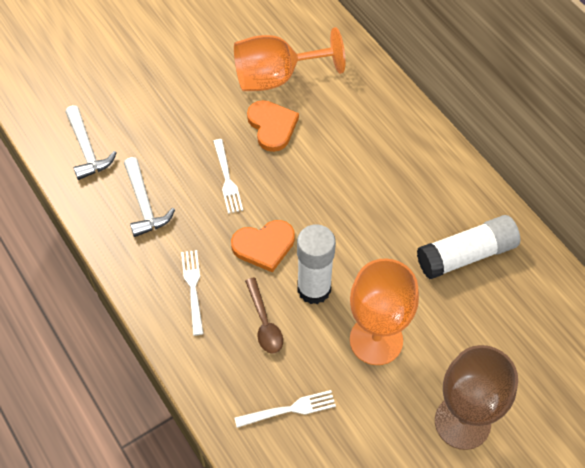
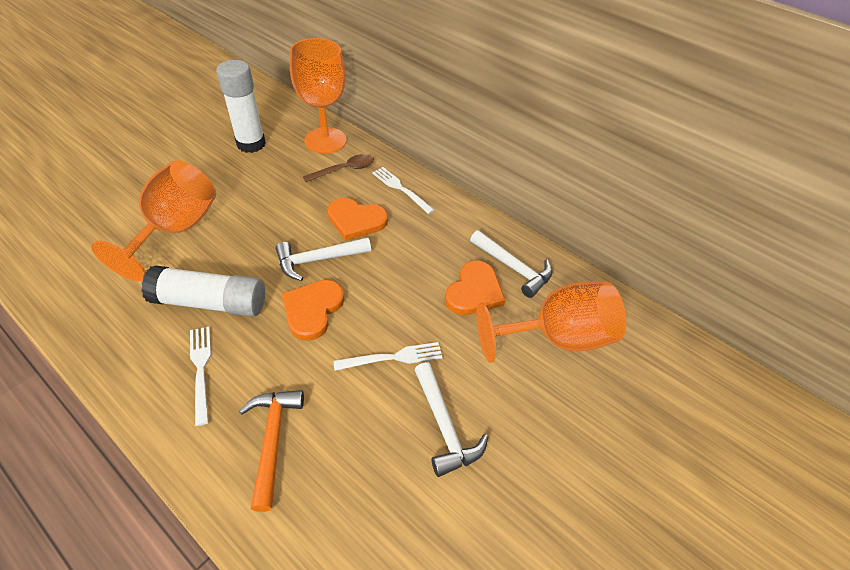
brown goblet: [435,345,518,450] = 1 -> none = 0
orange goblet: [234,27,346,91] [350,258,419,365] = 2 -> [91,160,216,281] [290,38,347,154] [476,281,626,363] = 3
orange hammer: none = 0 -> [239,390,304,512] = 1
orange heart: [231,220,295,273] [247,100,299,152] = 2 -> [282,280,344,341] [327,198,388,241] [445,261,506,315] = 3
white hammer: [66,105,117,180] [124,157,175,237] = 2 -> [275,237,371,281] [414,362,488,477] [470,230,553,298] = 3

